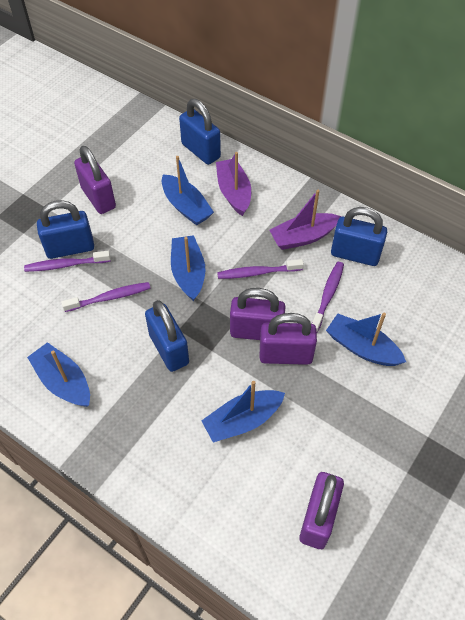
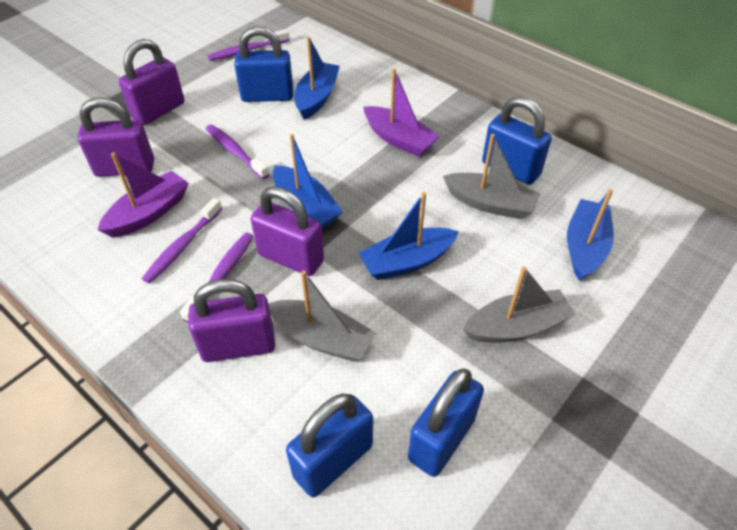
blue boat: [27,342,90,407] [161,156,214,226] [171,235,205,301] [201,381,285,443] [326,313,406,366] = 5 -> [273,134,343,229] [295,37,340,120] [359,192,459,280] [567,189,614,281] = 4
grey boat: none = 0 -> [268,271,376,362] [443,134,540,219] [463,266,575,342] = 3

